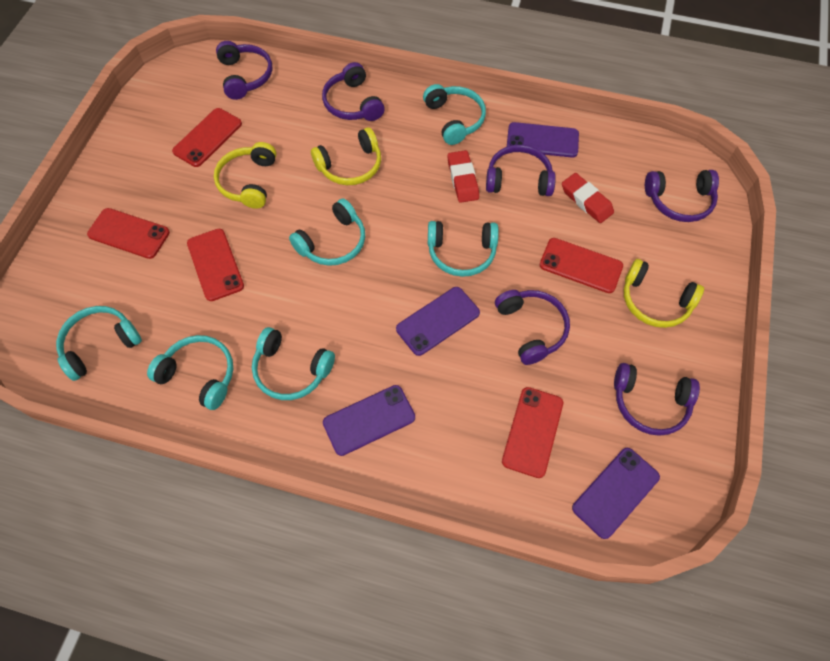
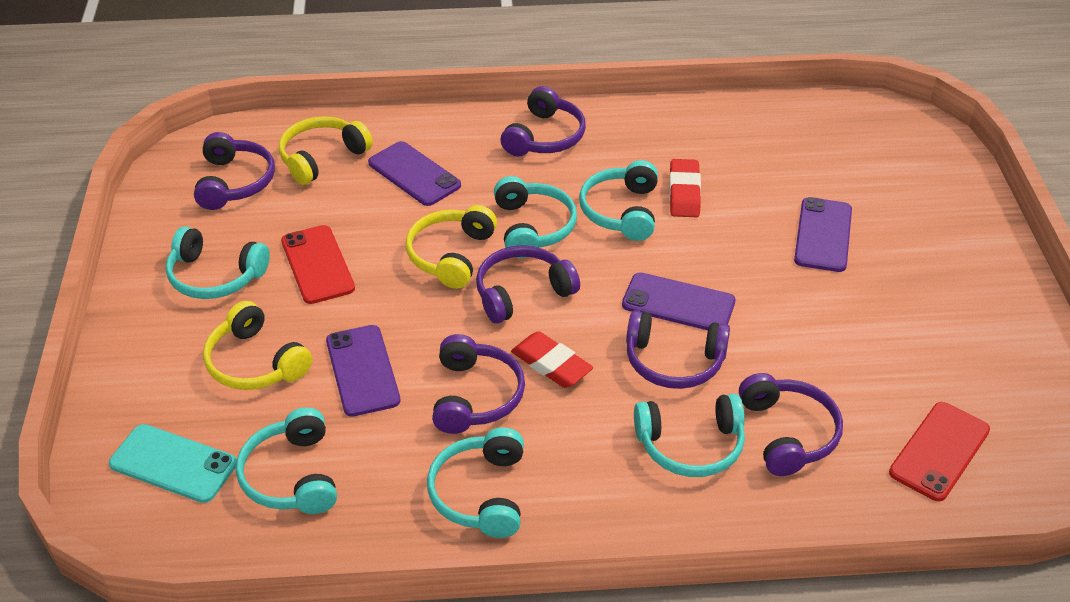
red phone: [87,208,170,259] [172,108,242,167] [187,229,244,301] [502,387,563,478] [540,238,623,293] = 5 -> [281,225,355,304] [889,402,990,501] = 2
turquoise phone: none = 0 -> [109,424,237,503] = 1

